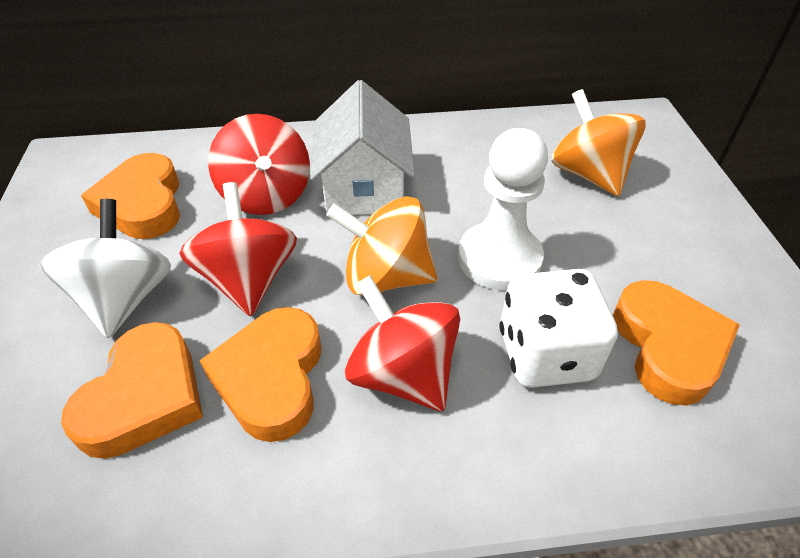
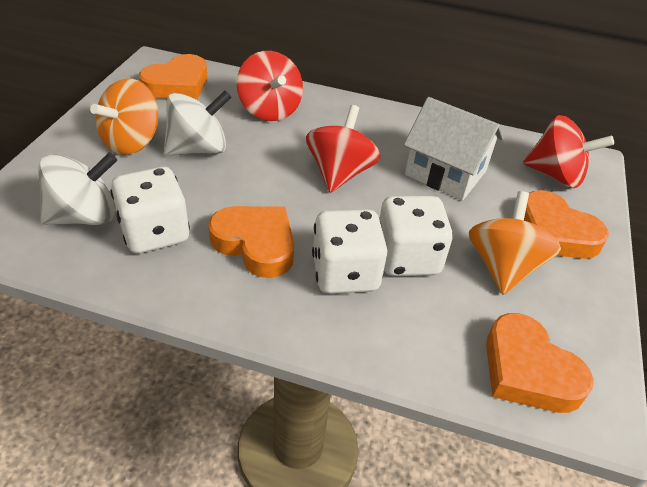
white dice: [499,269,618,388] = 1 -> [110,167,190,254] [312,209,387,294] [379,196,453,276] = 3
white pawn: [458,128,548,290] = 1 -> none = 0
white spinning top: [39,199,171,338] = 1 -> [38,153,117,225] [164,91,231,156] = 2

